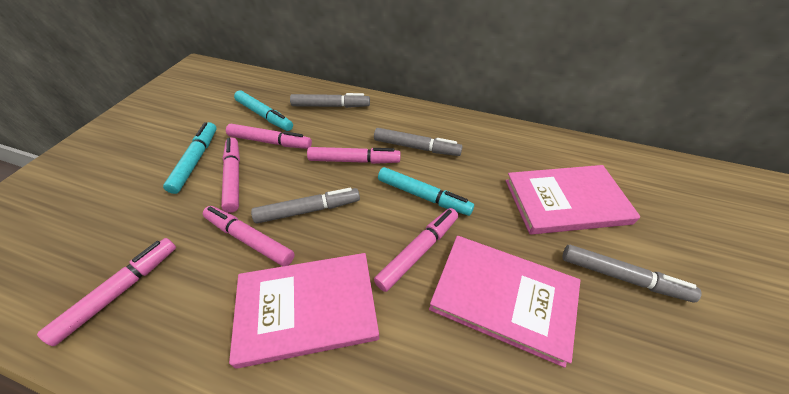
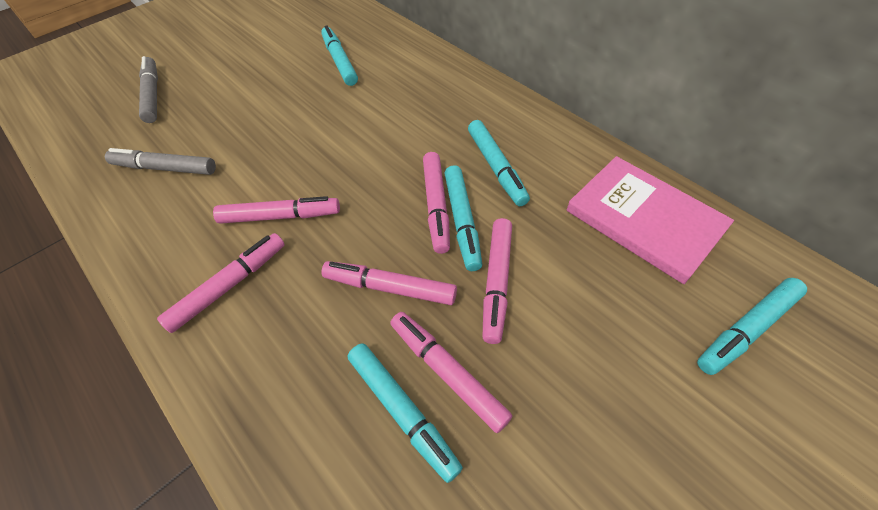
grey marker: [251,188,360,223] [290,93,370,108] [374,128,463,156] [563,245,702,303] = 4 -> [105,148,216,175] [139,56,158,123] = 2
pink book: [229,253,379,369] [429,236,580,368] [506,165,640,235] = 3 -> [567,156,734,284] = 1
turquoise marker: [163,122,217,194] [234,90,293,131] [378,167,474,216] = 3 -> [321,25,358,86] [348,343,463,483] [444,165,482,271] [468,120,530,206] [697,278,807,375] = 5

